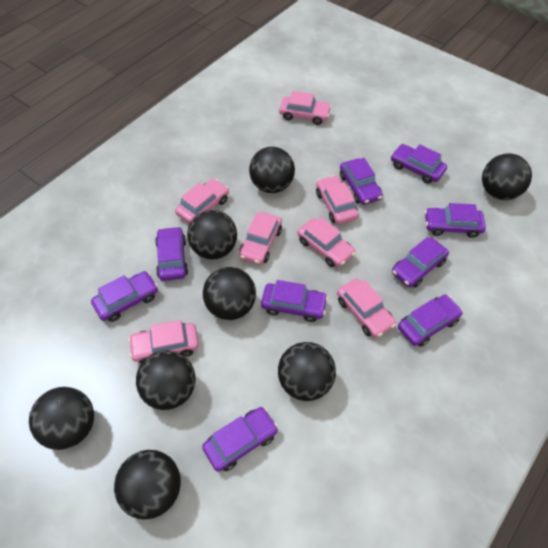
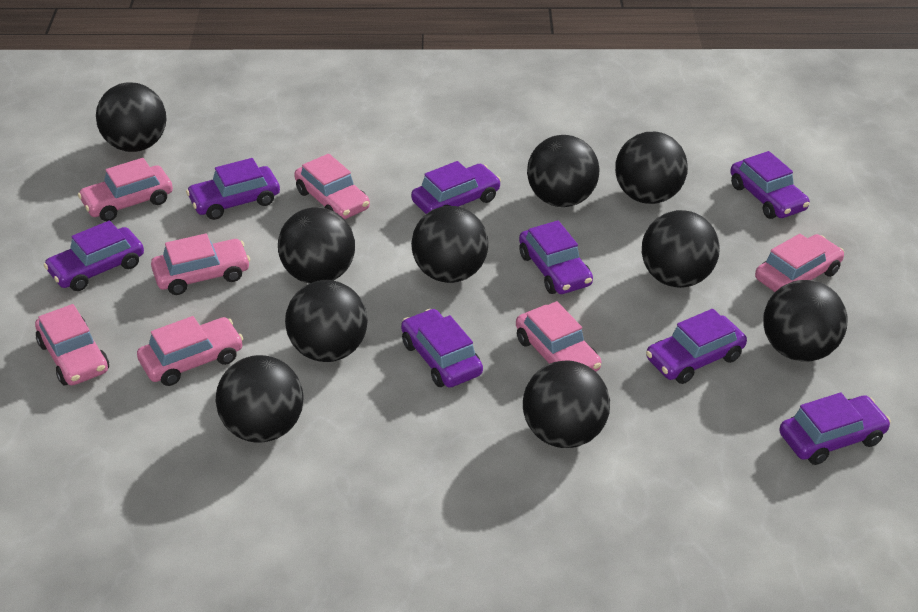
black ball: [29,387,94,450] [114,450,181,520] [136,350,196,410] [187,210,237,259] [203,267,256,320] [249,147,295,193] [278,342,336,401] [482,153,532,200] = 8 -> [96,82,167,152] [216,355,304,443] [278,207,355,284] [285,280,368,362] [411,206,488,283] [523,360,610,448] [527,135,599,207] [615,132,688,204] [642,210,720,288] [763,280,847,362] = 10
purple car: [91,271,158,322] [155,226,188,281] [202,407,278,472] [261,280,328,322] [340,158,383,205] [391,144,447,184] [392,237,449,288] [398,294,463,347] [425,203,486,238] = 9 -> [44,220,144,291] [186,158,280,220] [401,309,483,388] [411,161,501,214] [519,220,593,294] [646,309,747,384] [730,151,810,219] [779,392,891,465] = 8

